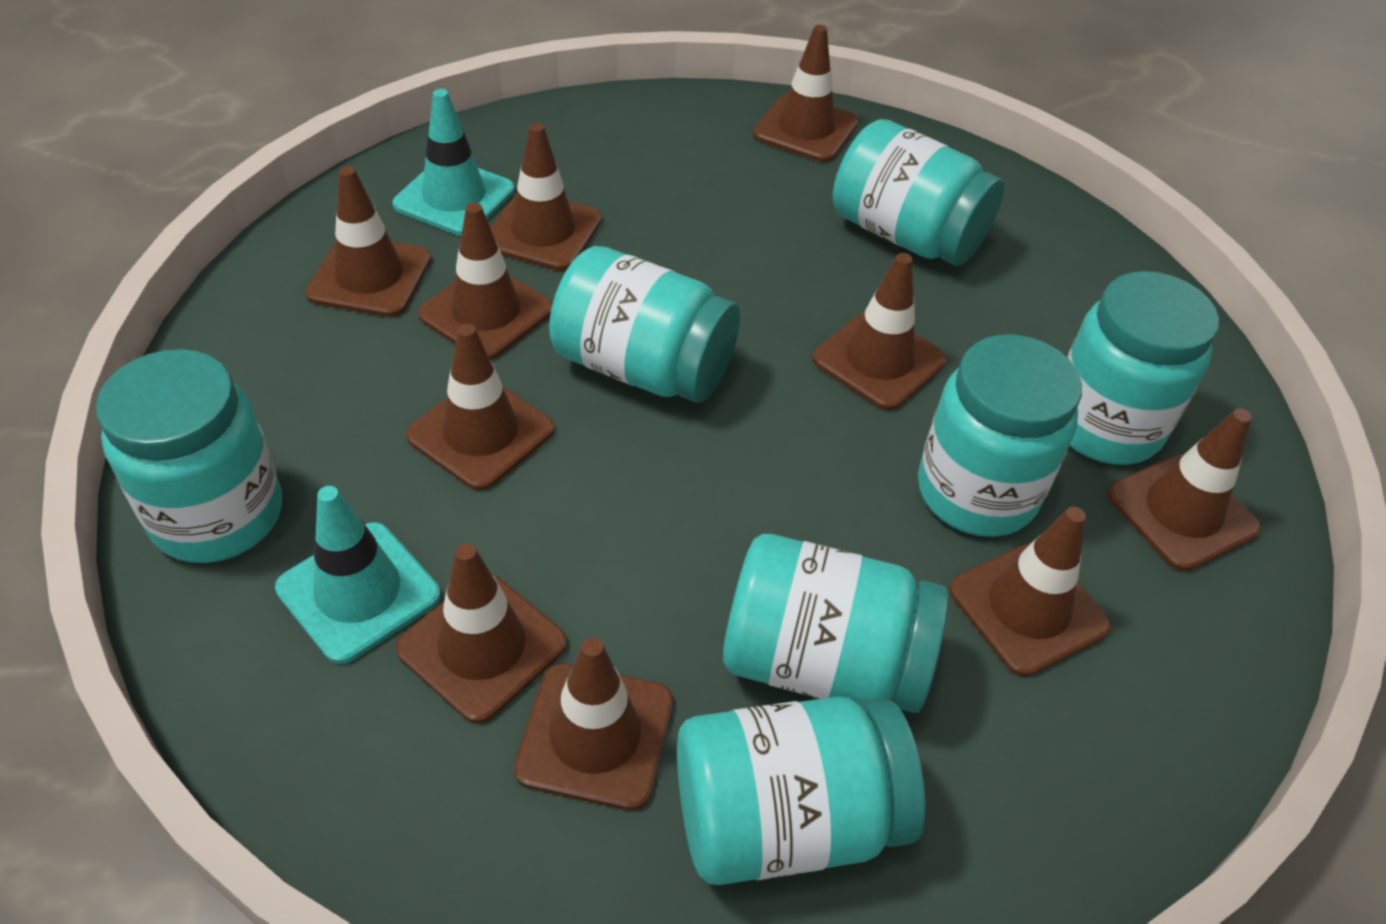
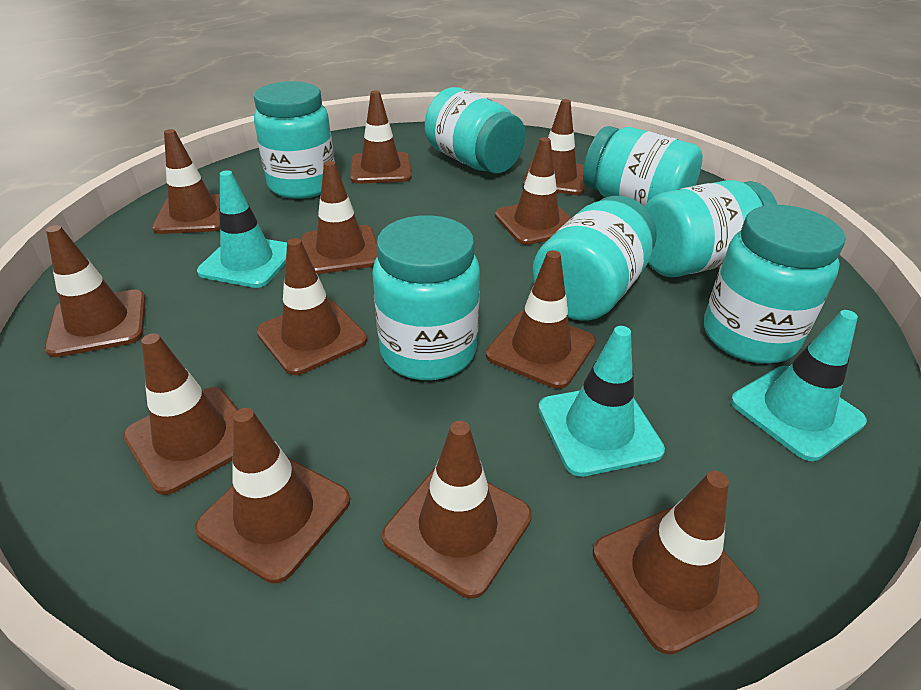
brown traffic cone: [305,166,431,317] [396,543,567,724] [406,324,554,491] [418,203,552,360] [490,123,602,271] [514,637,673,811] [753,25,858,162] [812,253,947,411] [949,507,1111,677] [1107,409,1261,571] = 10 -> [44,225,146,357] [123,333,238,495] [152,129,220,234] [195,408,350,584] [256,238,367,375] [302,161,377,274] [350,90,412,184] [382,421,532,599] [486,250,596,389] [495,137,571,245] [523,99,586,195] [593,471,760,655] = 12
turquoise traffic cone: [275,486,441,664] [393,89,515,236] = 2 -> [197,170,287,288] [538,326,665,477] [731,310,867,461] = 3

